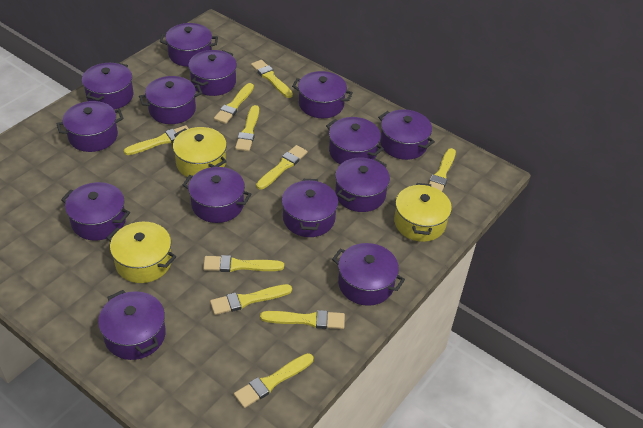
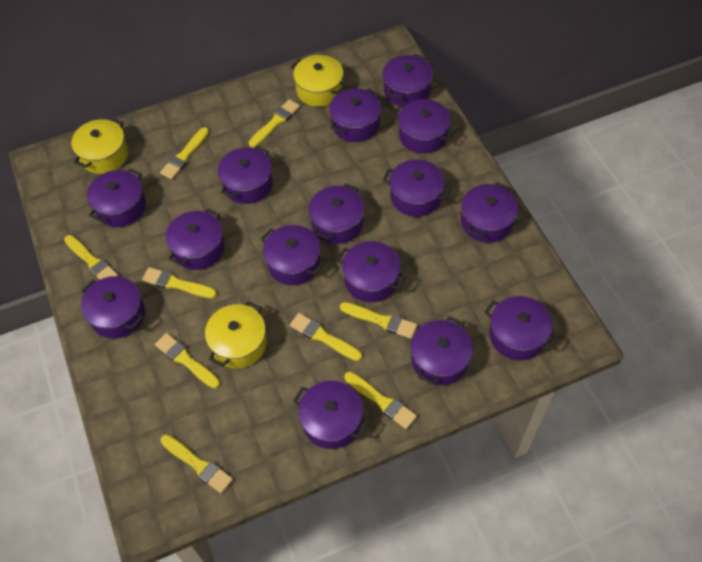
purple pot: [56,101,124,152] [61,182,130,241] [82,62,133,110] [98,290,166,360] [139,76,202,124] [160,23,218,67] [183,167,251,223] [188,50,237,96] [282,179,338,237] [292,71,353,118] [326,117,384,164] [332,243,405,306] [335,158,390,212] [378,109,435,160] = 14 -> [81,276,145,339] [87,168,146,227] [166,209,225,270] [218,146,273,204] [261,225,324,285] [293,381,369,449] [309,183,365,244] [329,88,381,142] [337,241,406,302] [383,54,433,106] [383,159,451,217] [393,99,456,154] [411,316,473,385] [461,182,518,243] [484,296,558,360] = 15
yellow brush: [124,125,189,155] [203,255,284,272] [210,284,292,315] [214,83,254,124] [234,353,313,408] [235,105,259,152] [251,60,293,98] [256,145,307,190] [260,310,345,329] [429,148,456,191] = 10 -> [64,235,118,280] [142,267,217,299] [155,333,220,389] [160,127,209,179] [160,434,233,494] [249,99,300,148] [290,313,362,361] [340,302,417,339] [345,372,417,429] = 9

